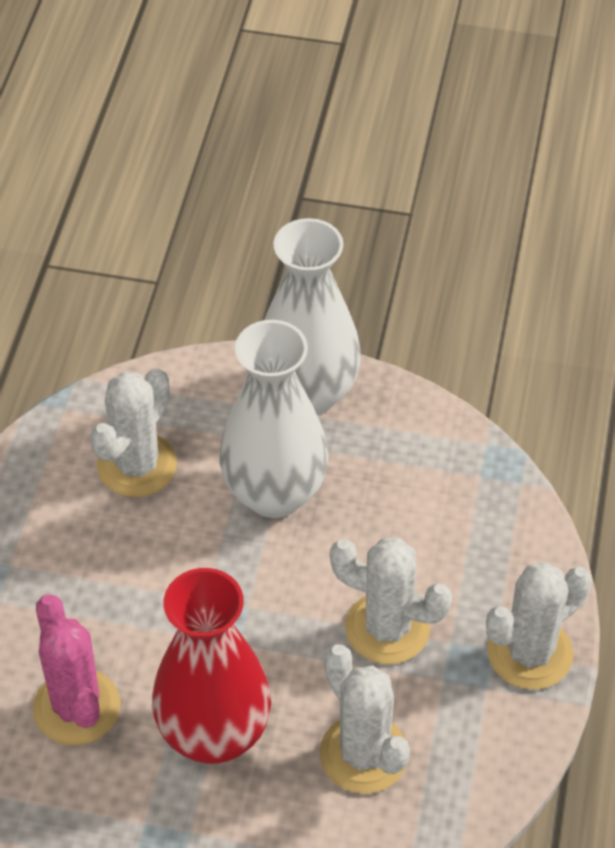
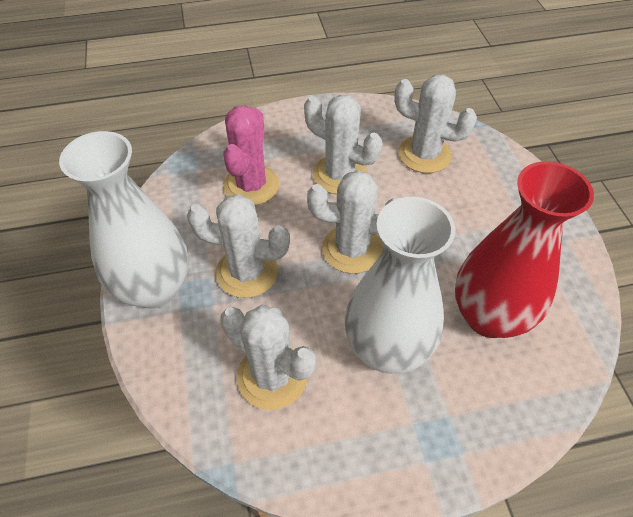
white cactus: [90,368,177,497] [320,644,410,794] [330,538,452,664] [486,562,592,690] = 4 -> [187,194,290,298] [220,305,316,410] [304,95,382,194] [307,170,399,274] [394,75,477,173] = 5

